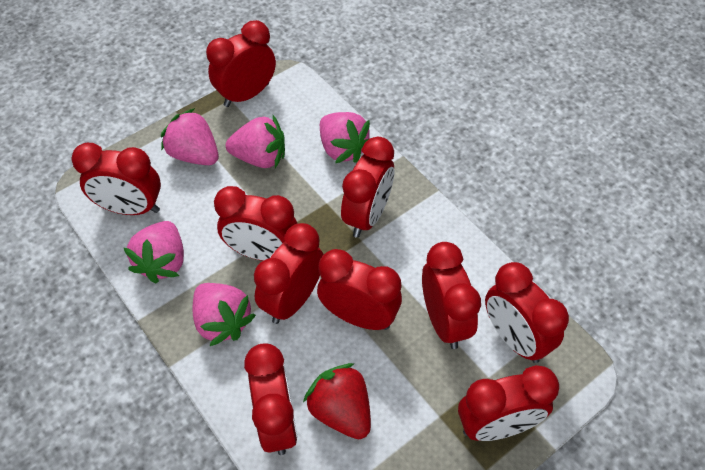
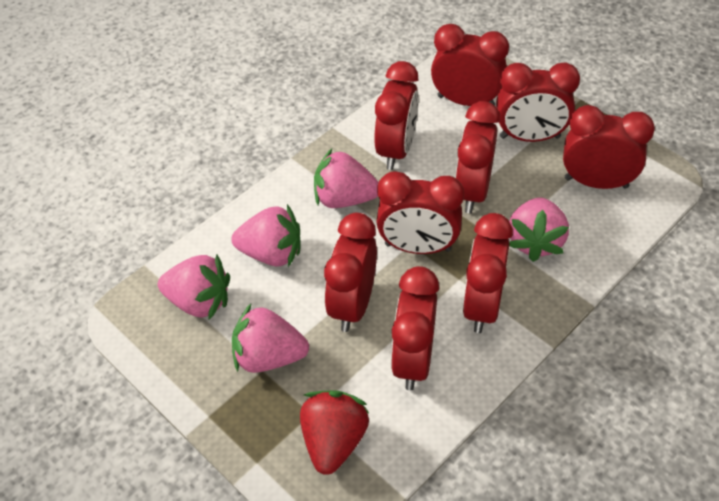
red clock: [71,143,161,215] [206,20,276,107] [214,186,297,261] [244,343,298,455] [254,223,323,324] [317,249,402,330] [341,137,394,238] [422,242,481,349] [458,365,559,441] [485,262,569,363] = 10 -> [324,213,377,332] [374,61,419,170] [376,171,464,254] [391,266,439,391] [431,24,509,106] [455,101,500,213] [462,213,513,333] [496,63,580,142] [563,105,655,189] = 9

